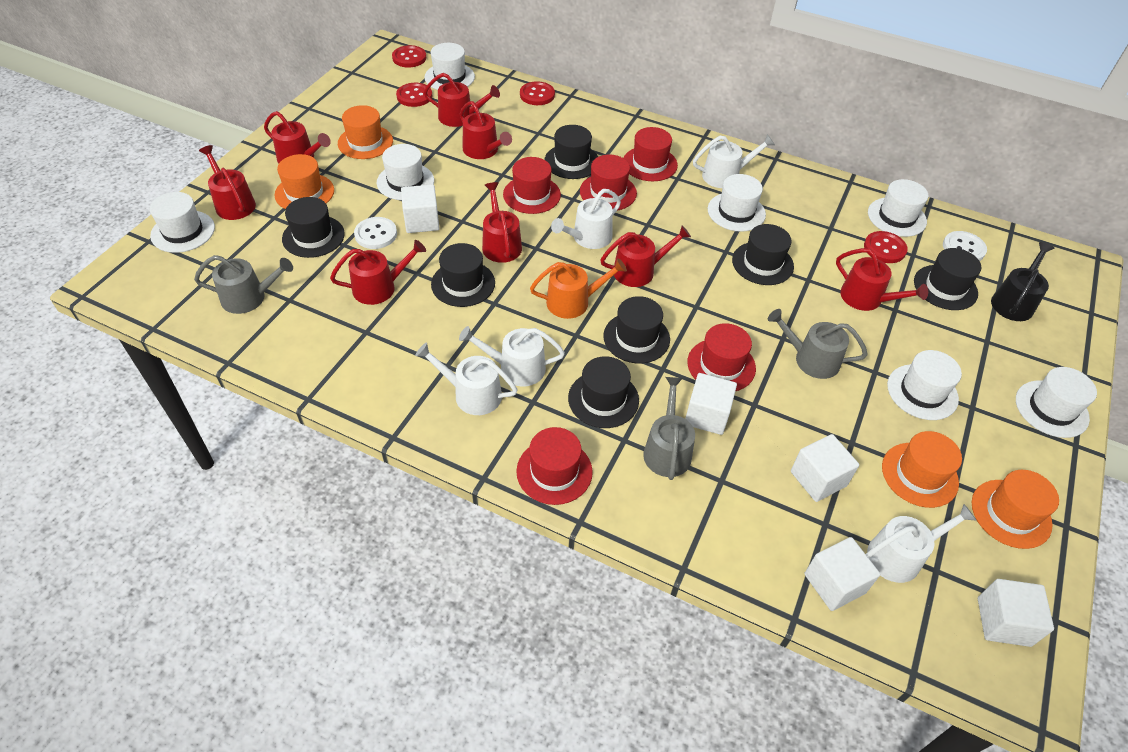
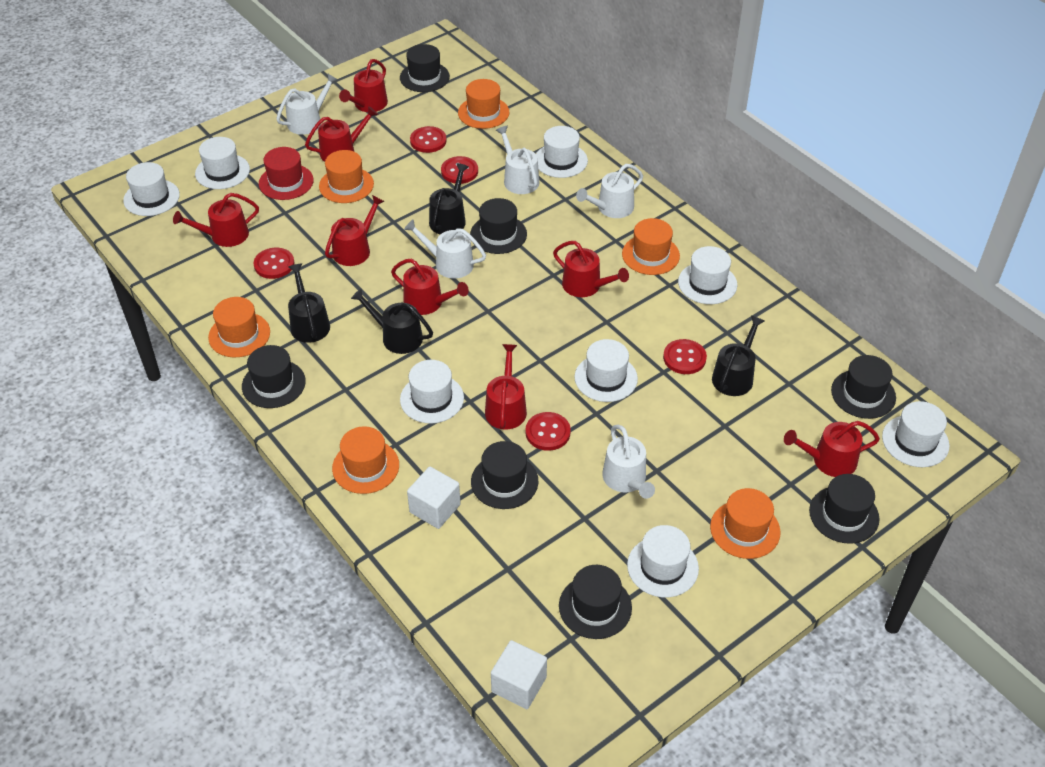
black watering can: [991,242,1054,321] = 1 -> [288,264,330,343] [351,289,433,354] [429,163,469,234] [712,316,764,396] = 4
grey watering can: [194,255,293,314] [643,377,695,480] [768,309,868,379] = 3 -> none = 0
orange hat: [275,154,334,209] [338,105,393,159] [882,431,962,508] [972,470,1059,549] = 4 -> [208,297,270,357] [319,150,374,203] [332,426,399,494] [458,79,510,129] [622,218,680,275] [710,488,781,559] = 6
orange watering can: [530,258,627,319] = 1 -> none = 0
red button: [392,45,426,67] [396,83,432,107] [520,81,555,105] [864,231,908,263] = 4 -> [253,248,295,279] [410,126,447,153] [441,156,478,184] [526,412,571,451] [663,339,707,374] = 5
red hat: [503,157,561,214] [516,427,593,505] [580,155,637,210] [623,127,678,181] [687,323,756,391] = 5 -> [259,147,314,200] = 1
white button: [354,217,397,249] [943,231,987,261] = 2 -> none = 0
white cube: [401,184,440,233] [685,373,737,435] [791,434,859,502] [804,537,880,611] [978,579,1054,647] = 5 -> [407,466,461,529] [491,640,547,709] = 2
white hat: [150,192,215,253] [377,144,434,200] [424,43,475,90] [708,174,766,232] [868,179,928,237] [887,350,962,420] [1016,367,1097,438] = 7 -> [123,162,180,216] [195,137,250,189] [400,360,464,424] [536,126,588,178] [574,339,638,402] [627,525,699,598] [678,246,737,304] [882,401,950,467] = 8

